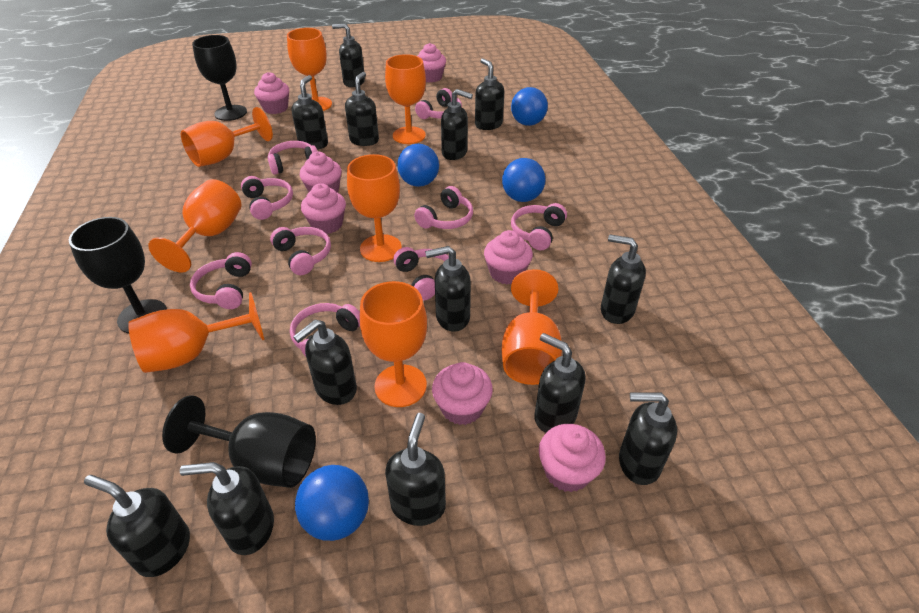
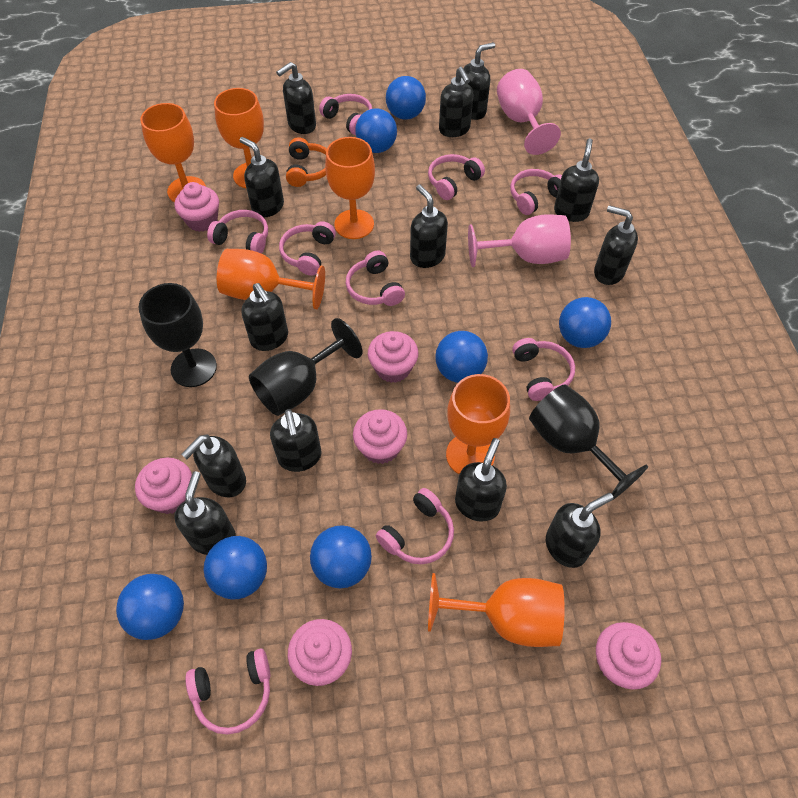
blue ball: [295,465,369,541] [397,144,439,187] [502,158,546,202] [511,87,548,126] = 4 -> [116,574,184,640] [203,536,267,600] [310,525,372,588] [355,108,397,153] [386,76,426,120] [435,331,488,383] [559,297,611,348] = 7
orange goblet: [128,292,264,373] [148,179,242,272] [181,107,273,167] [287,28,332,111] [347,154,402,262] [360,281,427,407] [385,54,426,144] [502,269,562,385] = 8 -> [140,103,206,202] [214,88,264,189] [217,249,325,309] [325,137,375,239] [428,573,565,647] [446,374,510,474] = 6
orange headphones: none = 0 -> [286,137,327,187] = 1
pink cupcake: [254,72,289,114] [300,152,342,193] [301,183,346,234] [417,43,446,82] [432,362,493,425] [484,230,533,284] [539,424,606,492] = 7 -> [135,458,192,514] [175,182,219,232] [288,619,352,686] [353,409,407,464] [368,331,418,383] [596,622,661,690] = 6
pink goblet: none = 0 -> [468,214,571,267] [497,69,561,155] = 2

